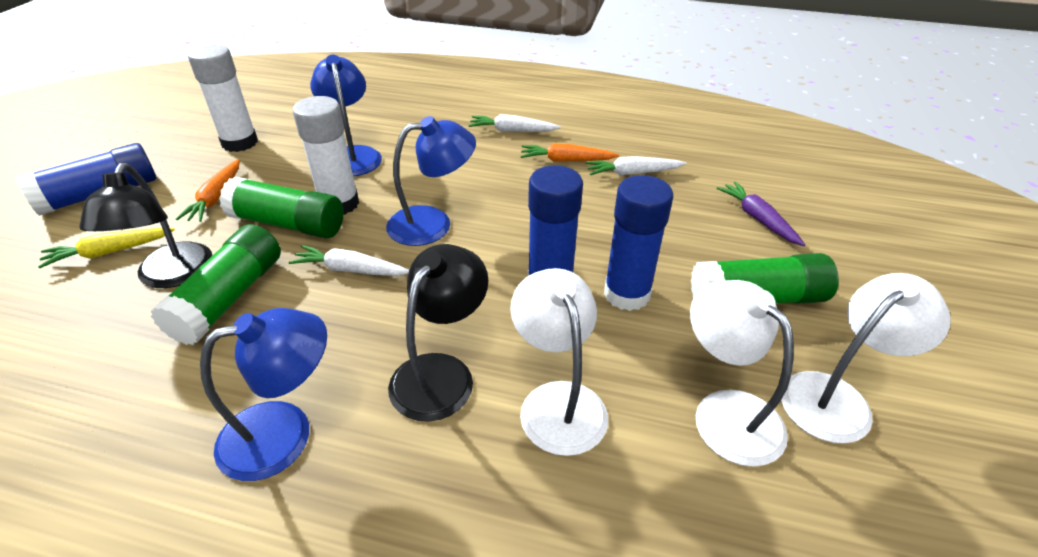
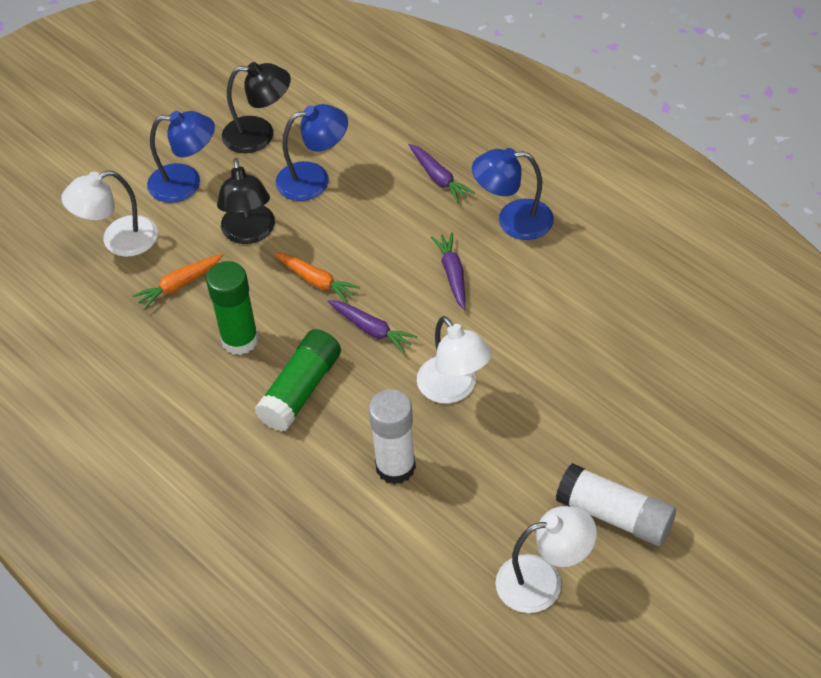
blue glue stick: [17,143,156,216] [528,165,583,276] [604,175,673,311] = 3 -> none = 0
green glue stick: [151,224,281,345] [219,176,344,239] [691,253,839,304] = 3 -> [206,261,259,355] [255,329,341,432] = 2
purple carrot: [717,181,805,246] = 1 -> [327,300,417,353] [409,144,475,204] [431,232,466,310] = 3
white carrot: [289,245,409,276] [469,114,561,132] [586,156,686,175] = 3 -> none = 0
yellow carrot: [38,228,175,269] = 1 -> none = 0

